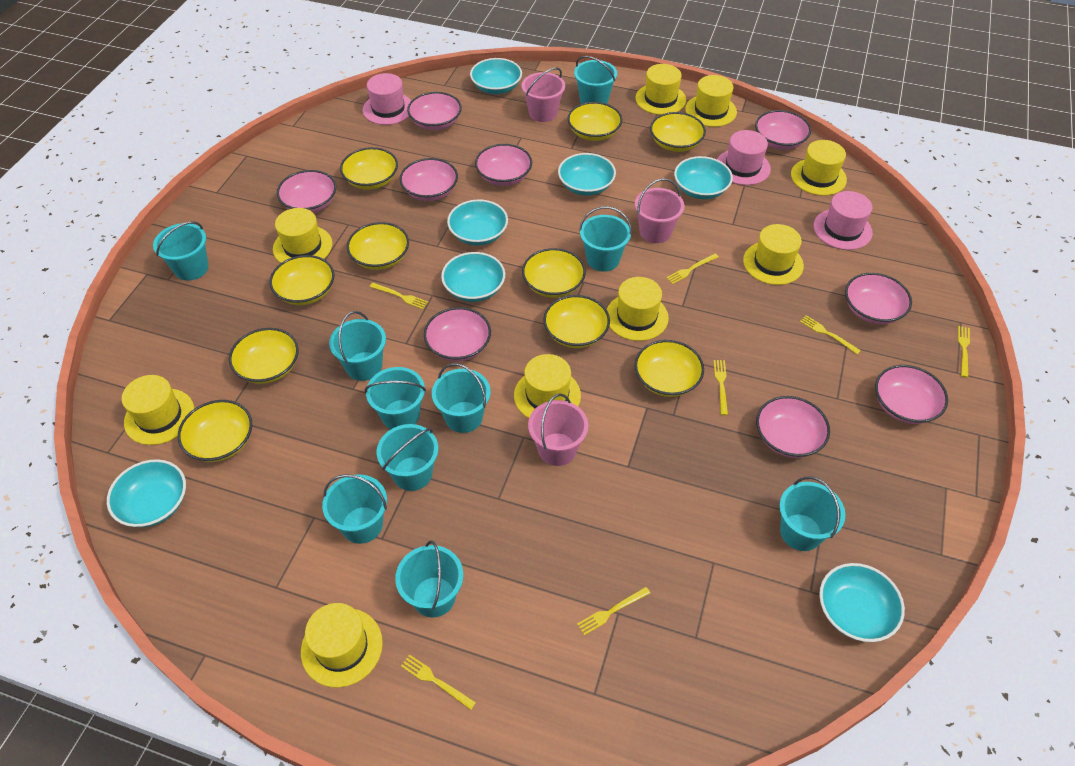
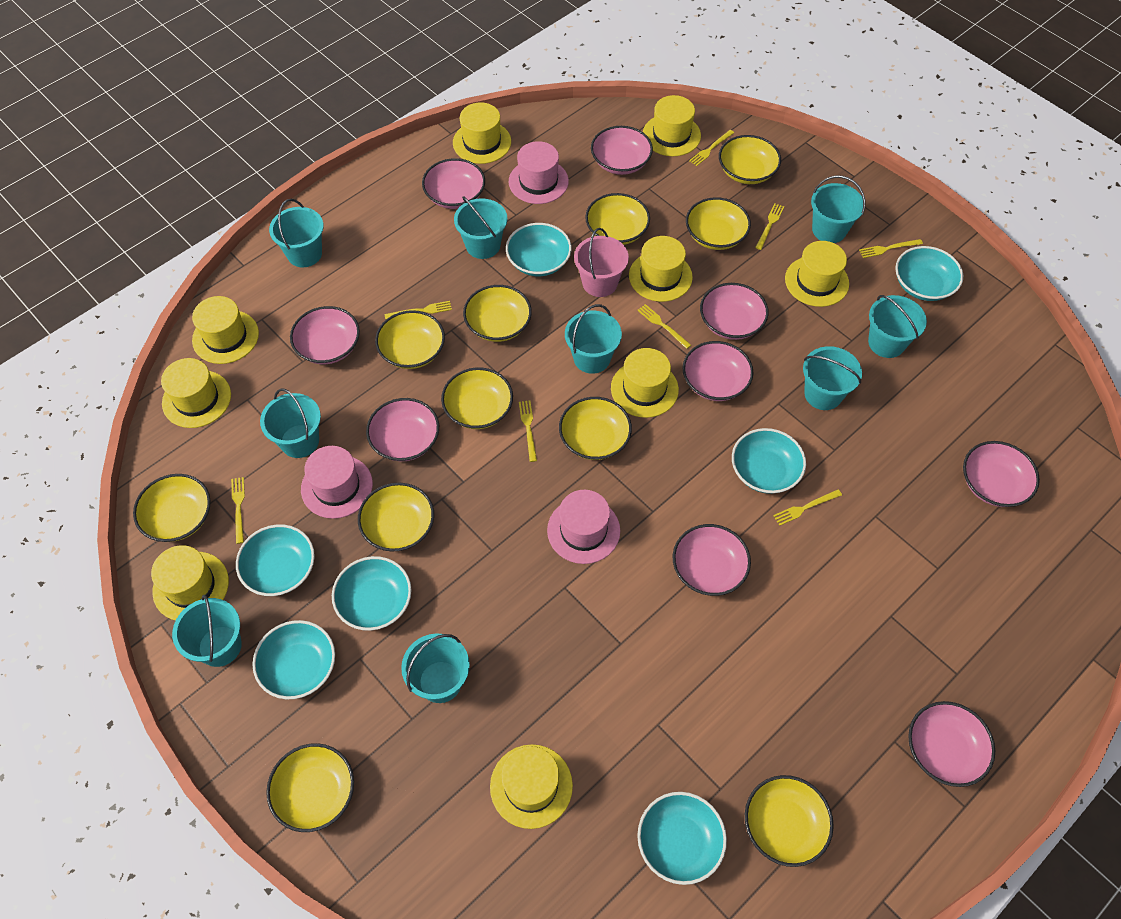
pink bucket: [522,67,565,122] [528,393,588,466] [635,178,684,243] = 3 -> [574,228,629,297] = 1
turquoise bucket: [153,221,209,281] [322,474,387,544] [329,311,386,381] [365,367,426,429] [377,424,438,491] [395,540,463,618] [432,363,490,433] [574,56,617,104] [579,206,632,272] [779,476,845,551] = 10 -> [172,595,242,667] [260,388,321,458] [269,199,324,267] [401,634,470,703] [454,196,507,259] [565,304,622,374] [803,346,862,410] [811,176,865,243] [868,295,927,358] = 9
yellow bowl: [178,400,252,462] [229,328,299,384] [270,255,334,305] [340,147,398,190] [347,222,409,270] [522,248,586,298] [543,295,610,348] [568,102,622,141] [635,340,704,397] [650,112,706,152] = 10 -> [133,474,211,542] [266,743,354,832] [358,483,434,552] [375,310,445,369] [441,367,513,429] [463,285,532,342] [559,397,632,460] [585,193,650,245] [686,197,751,250] [719,135,781,184] [745,775,834,867] = 11
yellow fork: [370,283,428,309] [401,654,476,710] [577,587,650,635] [666,254,719,284] [714,360,728,415] [800,315,861,354] [958,326,970,378] = 7 -> [231,477,245,544] [385,301,452,319] [519,400,537,462] [637,304,691,349] [689,130,734,166] [755,203,784,250] [773,489,842,526] [859,239,923,258] = 8

